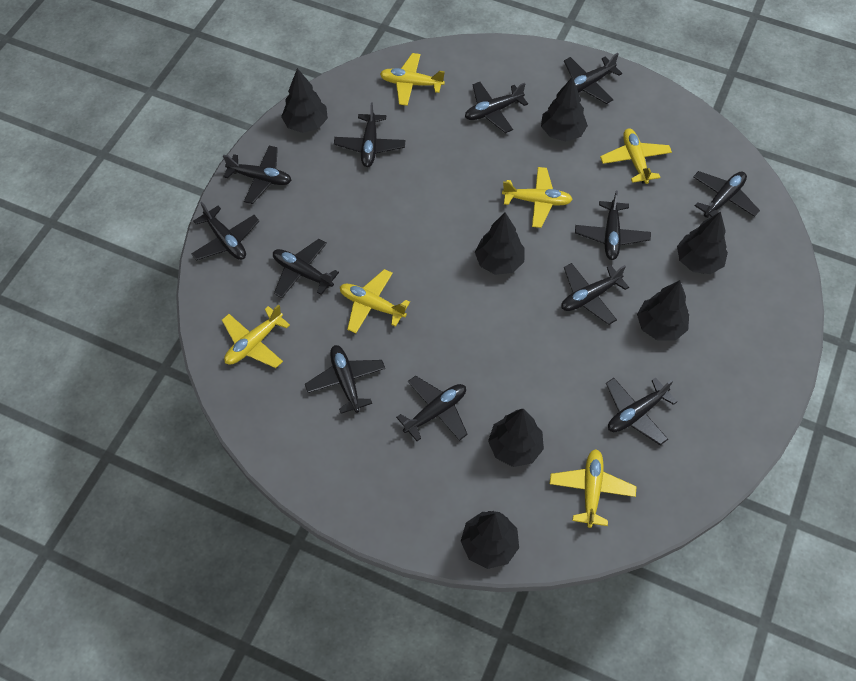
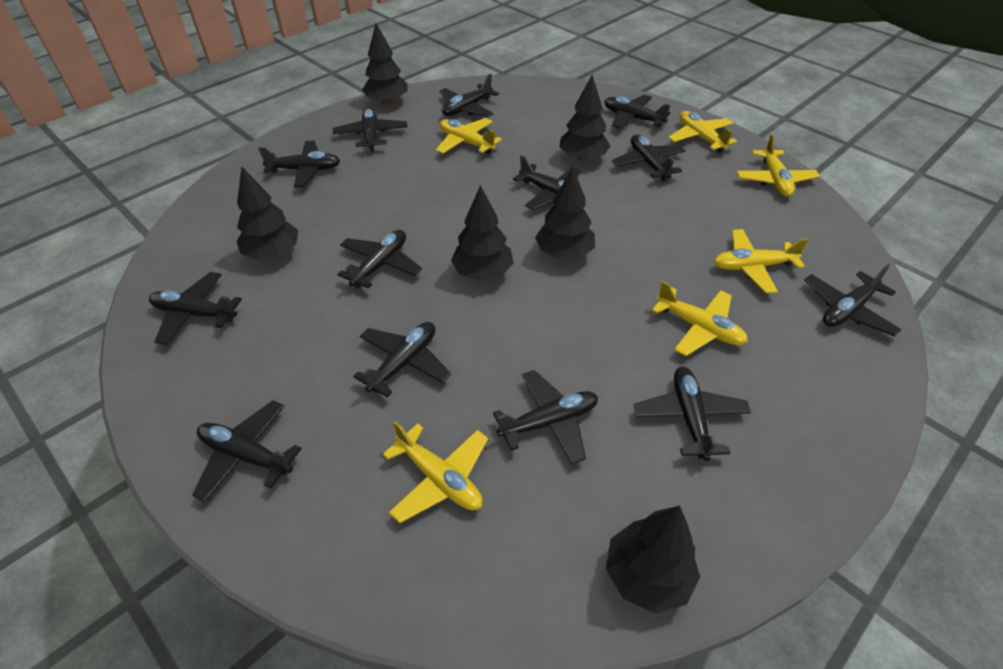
black plane: [191,202,259,261] [223,146,292,204] [273,239,339,298] [305,345,385,414] [334,102,405,167] [396,376,468,441] [465,82,528,133] [561,263,629,325] [564,53,622,104] [575,191,651,260] [606,377,678,445] [693,171,760,218] = 12 -> [149,272,242,345] [192,400,302,502] [258,141,340,187] [333,107,408,152] [337,230,422,289] [353,322,451,397] [439,73,499,117] [493,370,598,465] [513,155,585,210] [604,94,670,129] [612,134,686,181] [634,367,751,461] [804,264,902,337] = 13
black tree: [281,68,328,133] [461,511,519,569] [475,213,525,275] [488,409,544,467] [541,77,588,141] [637,280,689,341] [677,212,728,274] = 7 -> [236,167,298,260] [362,23,408,105] [451,185,514,280] [535,167,595,259] [560,75,611,161] [606,506,700,614] = 6

